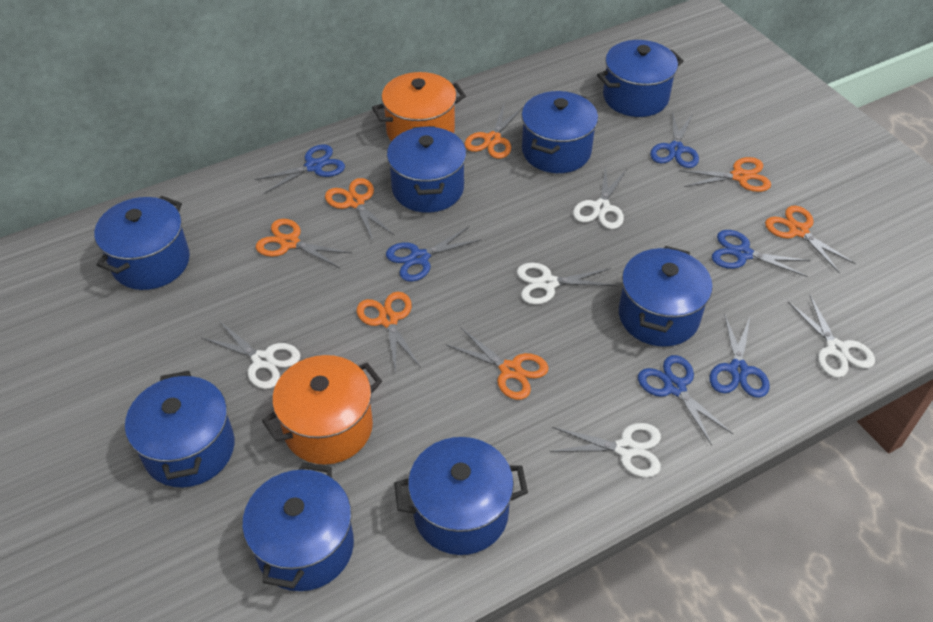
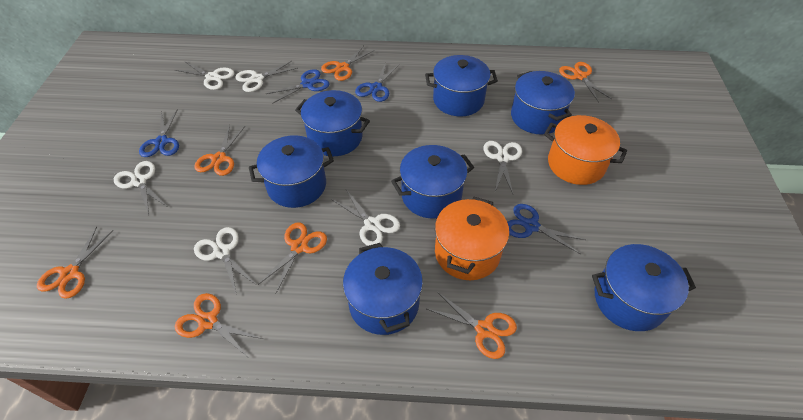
blue pot: [94,196,190,290] [125,371,235,488] [242,462,354,591] [387,126,466,213] [394,437,528,555] [521,91,598,173] [597,40,684,117] [619,246,713,347] = 8 -> [249,135,334,208] [295,90,370,156] [343,243,423,335] [391,145,474,218] [425,55,498,116] [511,71,575,135] [592,244,696,331] = 7
blue scissors: [254,144,345,194] [386,226,481,282] [638,355,733,445] [650,111,699,168] [710,313,770,398] [712,230,810,277] = 6 -> [139,109,179,157] [266,69,329,104] [355,62,399,102] [507,204,586,254] = 4
white scissors: [202,321,301,389] [517,263,616,305] [549,423,661,477] [573,165,627,229] [788,294,875,378] = 5 -> [114,161,166,215] [175,61,234,90] [194,227,255,296] [235,61,298,92] [331,190,400,246] [483,141,522,194] = 6

